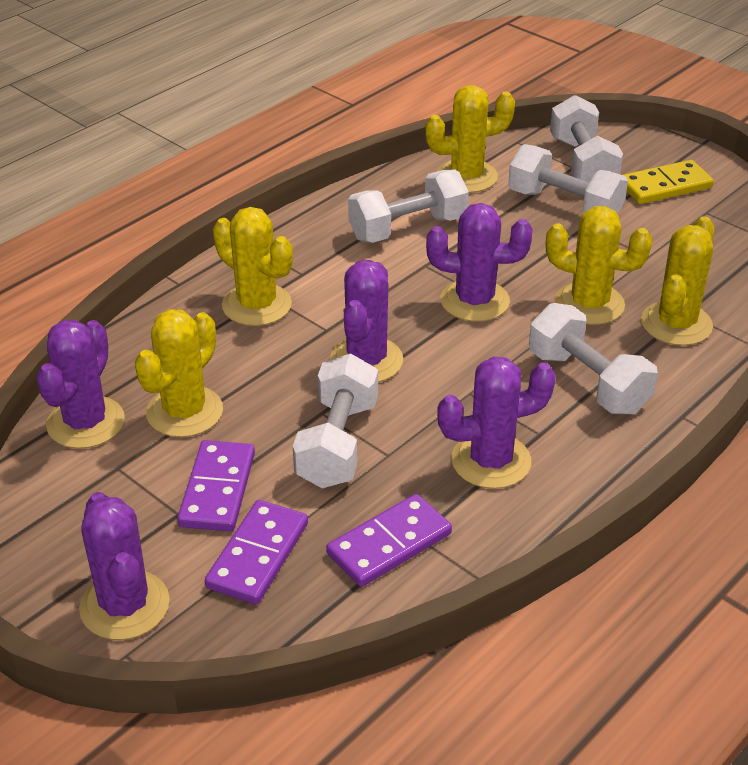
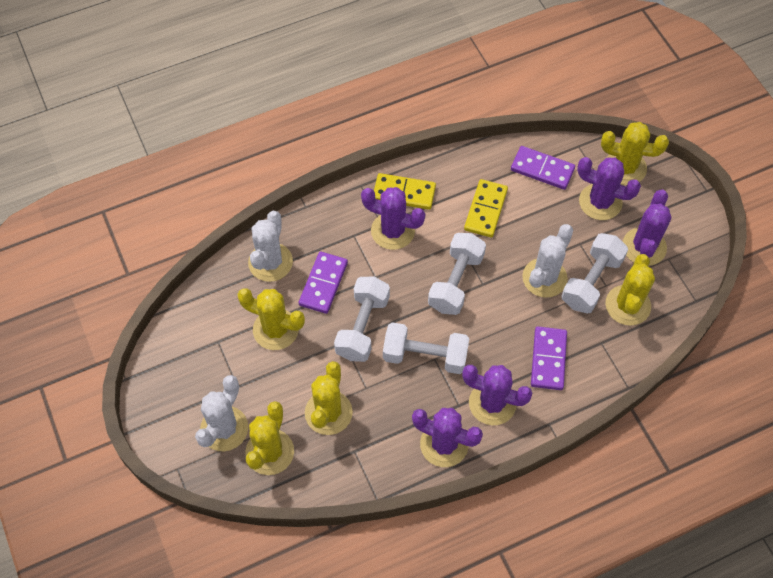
white cactus: none = 0 -> [195,375,248,451] [248,211,293,282] [522,224,573,298] = 3
white dumbbell: [293,354,378,488] [348,170,469,243] [508,144,628,214] [529,303,658,414] [550,95,623,182] = 5 -> [334,277,390,362] [383,322,469,374] [428,233,486,315] [561,233,628,314] = 4
yellow domino: [623,160,714,204] = 1 -> [374,173,436,210] [464,179,508,237] = 2

